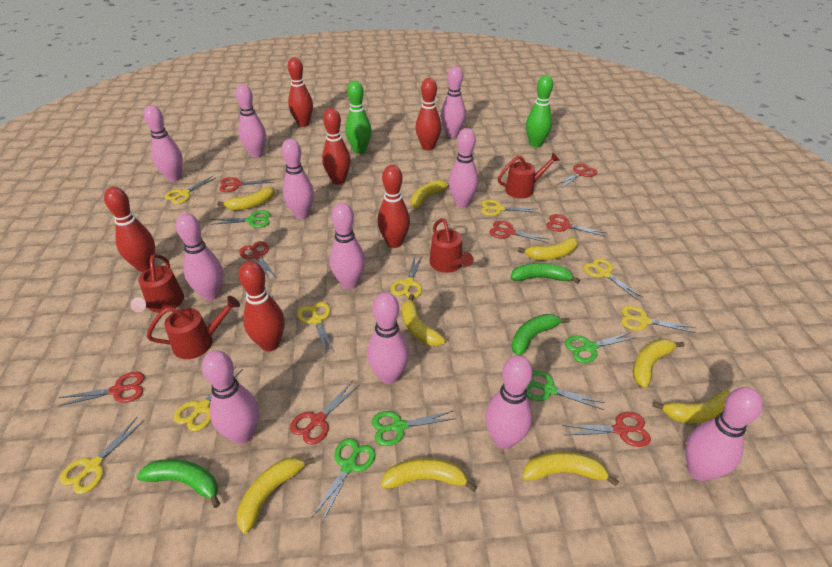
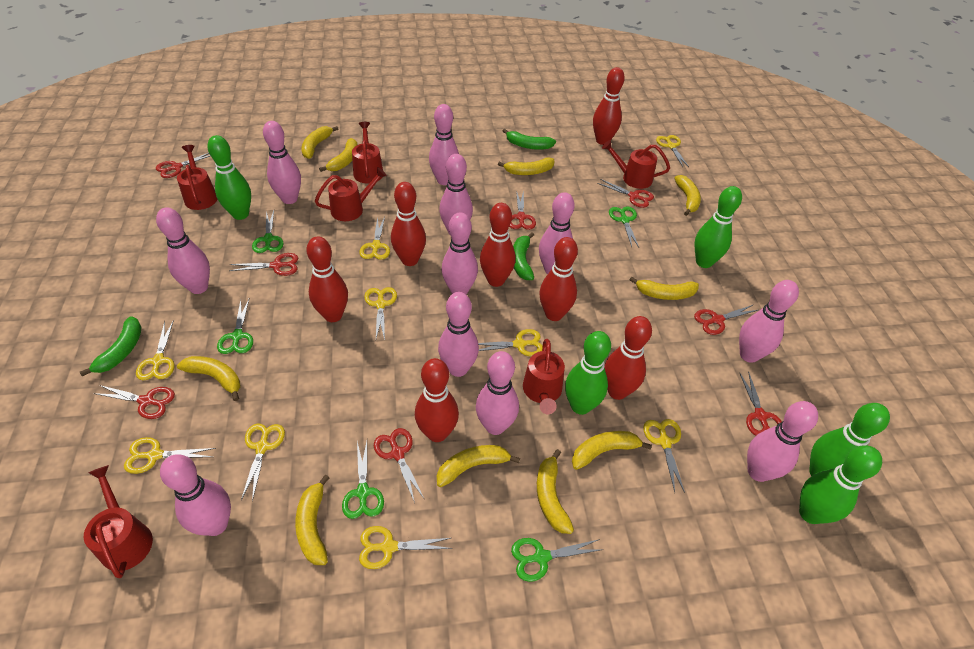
green bowling pin: [345,81,372,154] [526,75,553,147] = 2 -> [207,135,251,220] [565,331,611,415] [695,186,742,268] [799,445,882,524] [809,403,890,476] = 5
red bowling pin: [104,187,155,272] [239,261,285,351] [288,57,313,127] [322,108,351,185] [377,165,410,248] [415,78,441,151] = 6 -> [306,237,348,322] [391,182,426,266] [415,358,459,442] [480,203,516,287] [539,237,578,321] [593,67,625,145] [604,316,652,400] = 7
red watering can: [131,254,184,313] [147,296,240,359] [429,218,474,273] [498,153,560,199] = 4 -> [84,465,153,578] [177,145,217,210] [315,167,387,221] [352,122,383,183] [523,339,565,414] [602,140,670,189] = 6
yellow banana: [217,187,275,210] [237,457,315,534] [381,458,477,492] [402,294,445,346] [411,180,449,208] [518,237,578,260] [523,452,619,486] [633,339,684,388] [653,390,731,423] = 9 -> [177,356,240,401] [295,475,329,565] [301,126,339,159] [319,138,357,172] [437,445,520,487] [498,157,554,175] [537,449,574,534] [572,431,652,470] [630,277,699,300] [674,175,701,216] = 10
yellow scissors: [60,417,144,494] [165,176,216,204] [174,366,243,431] [297,302,335,354] [391,255,423,298] [481,200,538,216] [583,258,643,300] [621,306,696,333] = 8 -> [124,437,216,474] [136,320,175,380] [241,423,285,501] [359,216,390,260] [359,526,452,569] [364,287,397,340] [478,329,543,356] [643,419,685,493] [656,135,689,167] = 9

